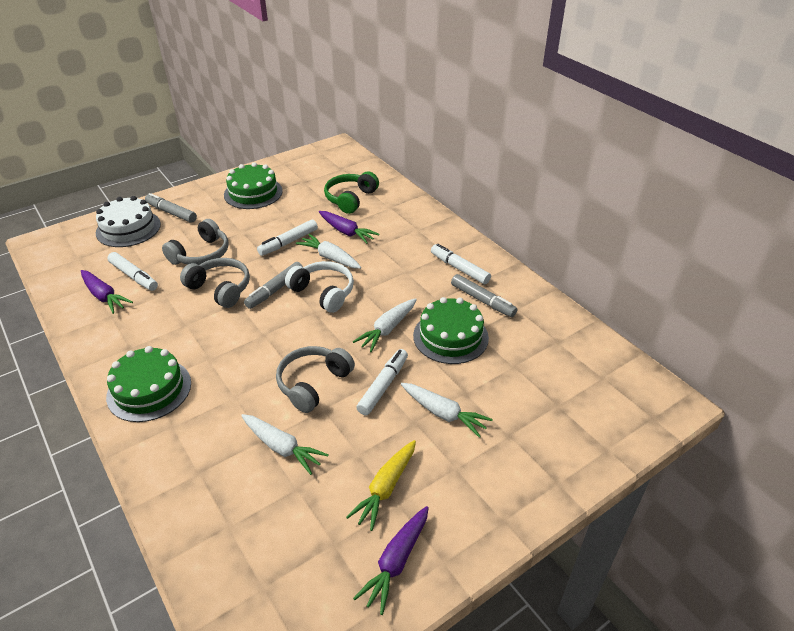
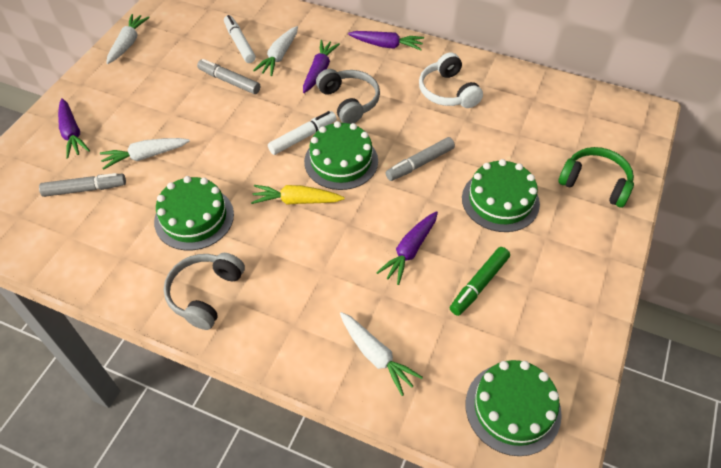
green cake: [106,346,191,422] [224,162,283,209] [413,297,489,364] = 3 -> [154,176,234,251] [304,121,378,190] [462,159,540,232] [466,360,562,456] = 4
green marker: none = 0 -> [450,247,510,316] = 1
grey headphones: [162,219,229,265] [180,258,250,308] [276,346,355,413] = 3 -> [164,253,245,330] [316,69,380,124] = 2
purple carrot: [81,270,133,314] [319,211,380,244] [353,506,429,615] = 3 -> [58,98,90,159] [303,40,340,93] [348,31,424,50] [376,211,438,285] = 4
white cake: [96,196,161,247] = 1 -> none = 0
white marker: [107,252,158,291] [257,220,318,256] [356,349,408,415] [431,244,491,284] = 4 -> [224,15,256,63] [268,111,337,155] = 2

